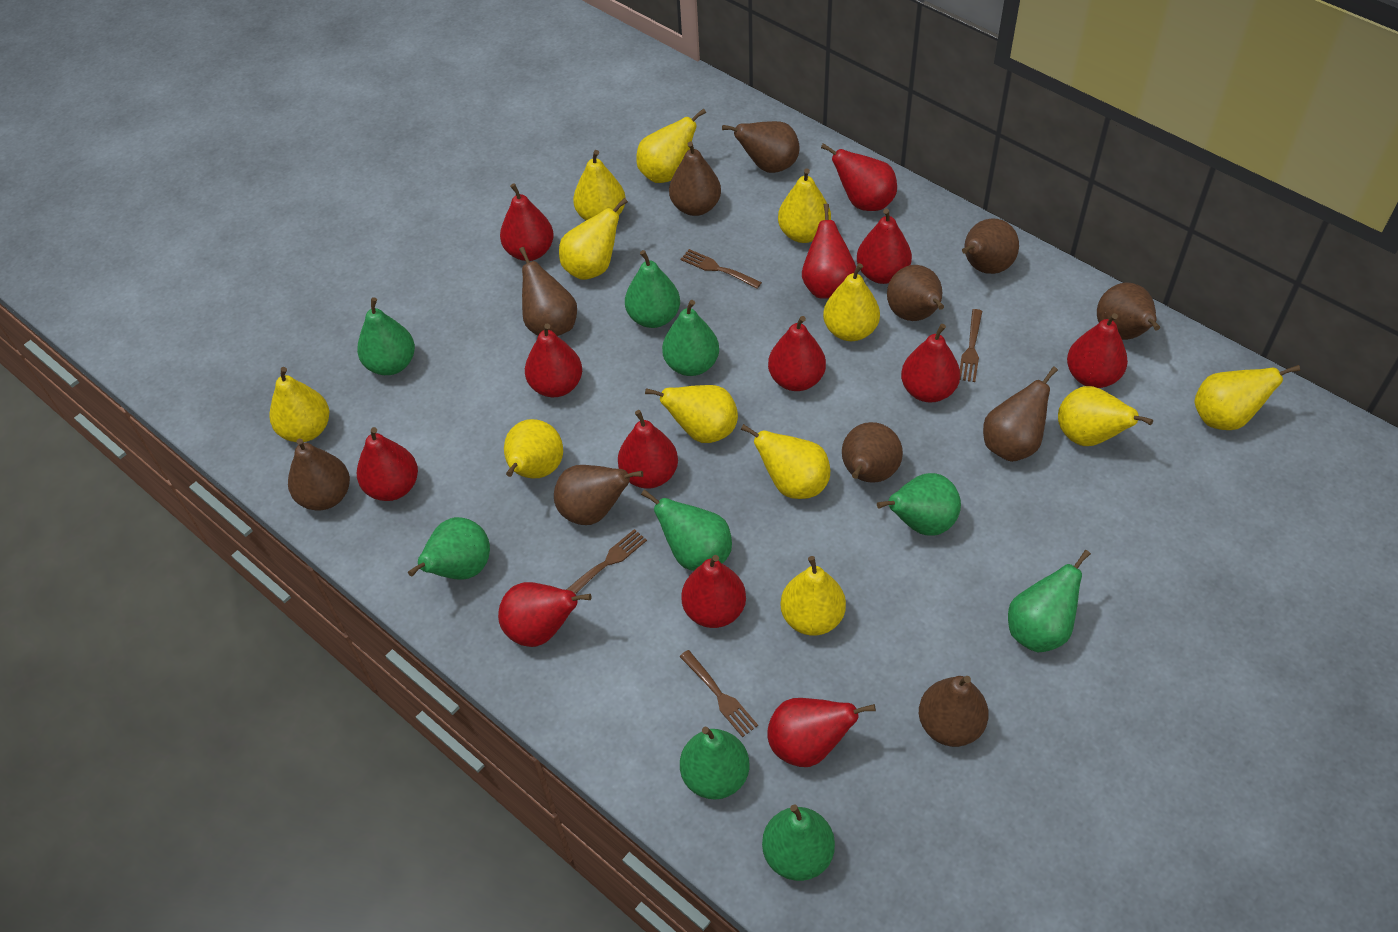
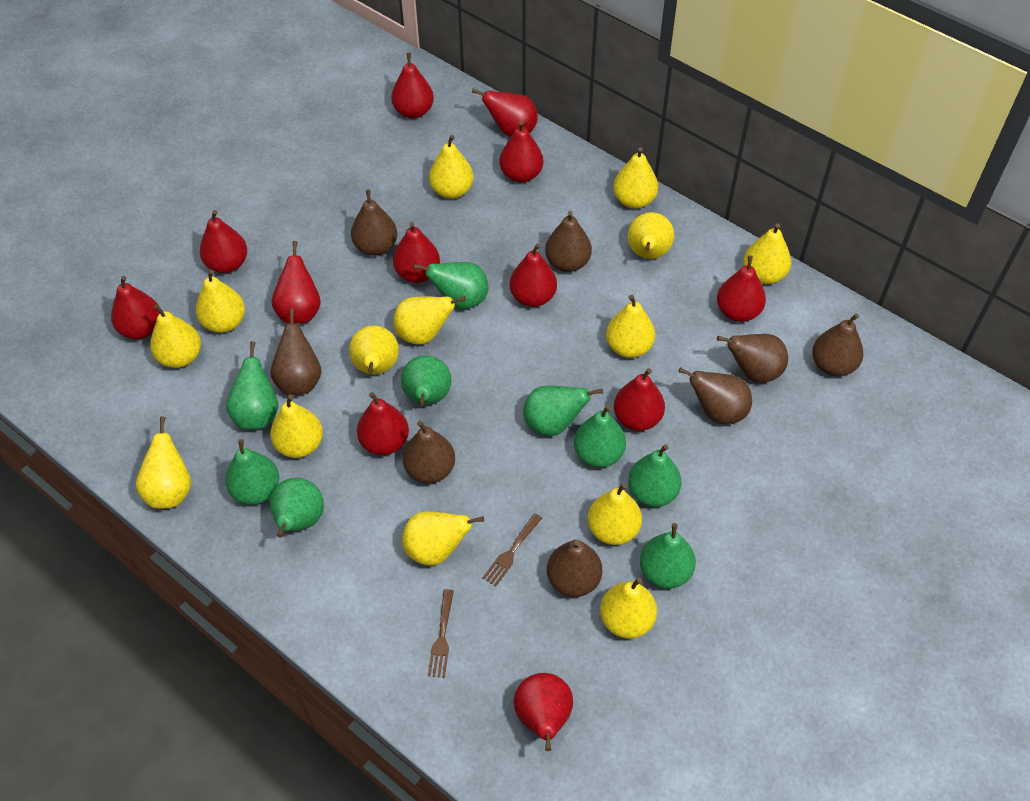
brown fork: [566,529,647,594] [679,650,758,737] [681,249,762,289] [960,309,982,382] = 4 -> [428,589,454,678] [482,513,542,587] = 2
brown pear: [288,438,350,510] [519,247,577,336] [554,465,643,525] [669,141,721,216] [722,121,799,173] [842,422,903,483] [887,265,944,321] [919,676,989,747] [962,219,1019,274] [983,366,1058,462] [1097,283,1160,340] = 11 -> [271,308,321,395] [351,189,397,256] [403,421,455,483] [545,211,592,272] [547,540,602,597] [679,367,752,424] [717,334,788,383] [812,313,864,376] = 8
red pear: [357,427,418,501] [498,582,591,647] [500,183,554,261] [525,323,582,397] [618,410,678,489] [681,555,746,628] [767,698,876,767] [768,316,826,391] [802,203,856,299] [821,143,897,211] [857,209,912,284] [901,324,960,403] [1067,313,1128,388] = 13 -> [111,276,160,339] [200,210,247,273] [272,241,321,323] [357,392,409,455] [391,53,434,118] [393,222,440,283] [472,89,538,137] [499,121,544,183] [510,243,557,307] [514,673,573,751] [614,368,665,431] [717,256,766,322] = 12
yellow pear: [270,367,329,442] [504,419,563,478] [559,198,628,280] [573,150,626,220] [637,108,706,183] [645,385,738,443] [740,424,830,499] [778,168,831,243] [780,556,846,636] [823,263,880,341] [1058,386,1153,446] [1194,365,1300,430] = 12 -> [136,417,191,509] [150,304,201,368] [196,270,245,333] [270,395,323,458] [349,326,399,375] [393,296,466,345] [402,511,484,566] [429,135,474,199] [588,483,642,545] [600,577,657,639] [606,295,655,358] [613,147,658,209] [628,212,674,259] [743,223,791,284] = 14

